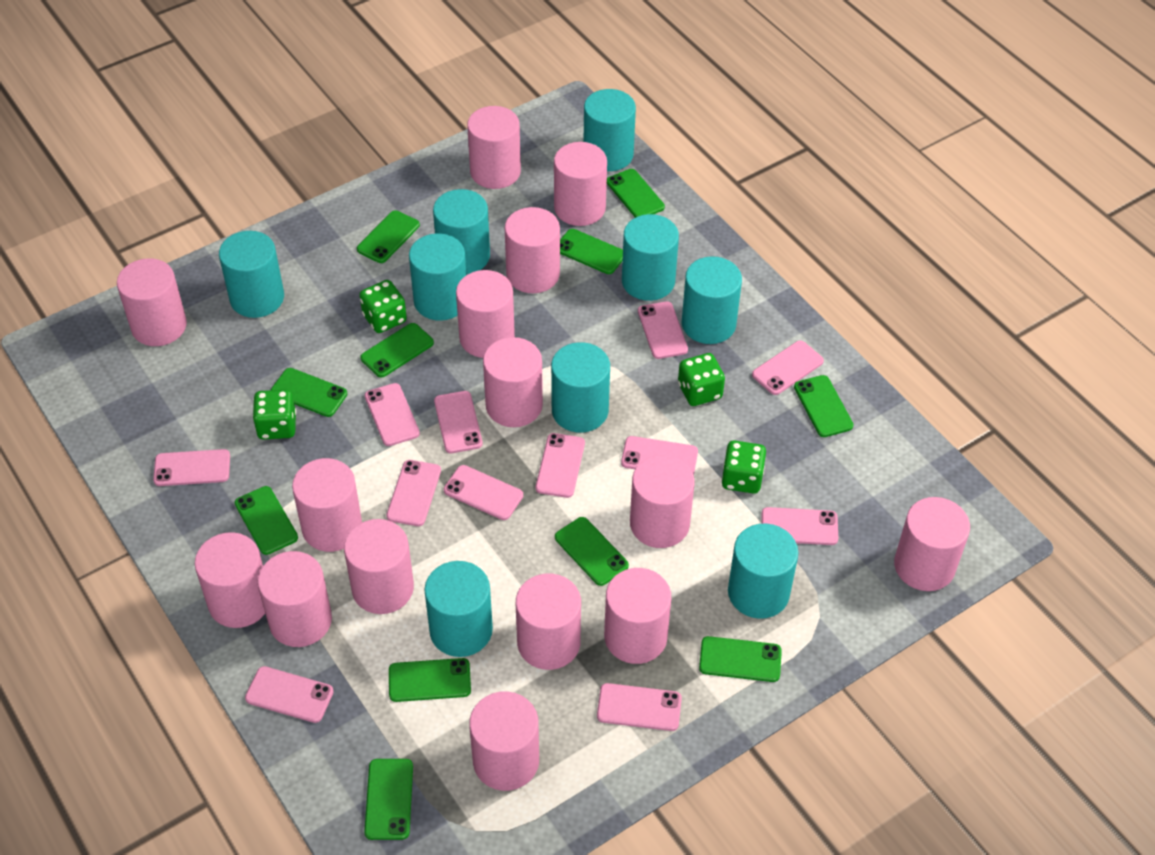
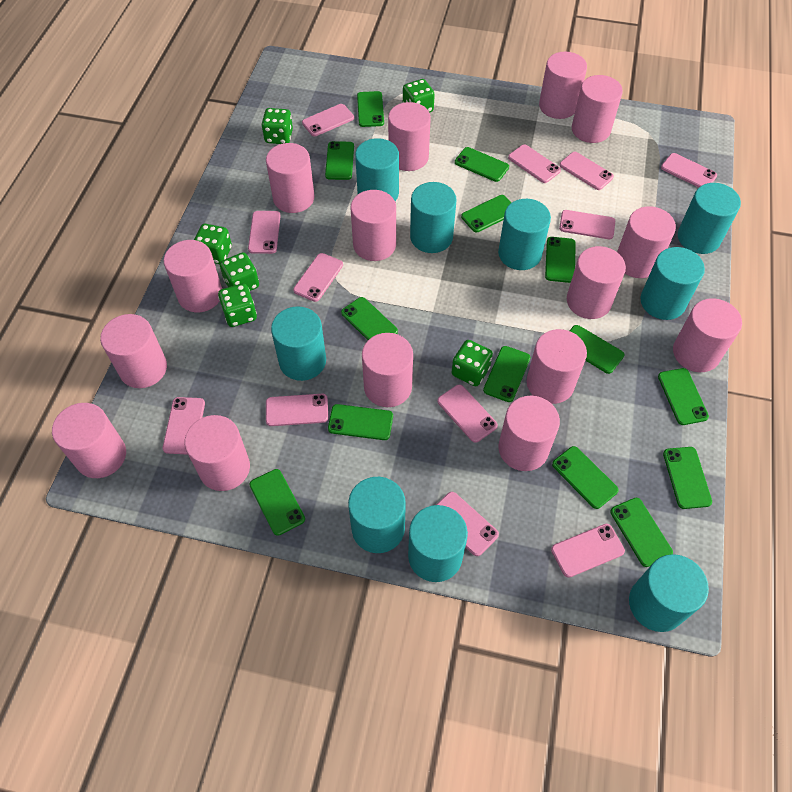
green dice: [253,389,296,440] [360,280,407,333] [678,353,725,406] [721,440,766,494] = 4 -> [194,224,232,264] [218,283,257,327] [220,252,259,291] [261,108,293,144] [403,79,435,113] [452,340,493,386] = 6
green phone: [235,486,298,555] [271,368,347,417] [357,210,420,263] [360,323,434,378] [364,759,413,840] [389,658,471,702] [555,517,629,586] [560,229,623,274] [607,169,665,218] [699,636,782,682] [794,375,854,437] = 11 -> [249,469,305,536] [325,141,354,180] [328,404,393,440] [341,297,398,340] [357,91,384,127] [455,147,509,182] [461,195,511,232] [483,346,530,402] [545,237,576,283] [552,446,619,509] [570,325,624,374] [610,498,673,567] [658,368,709,425] [663,447,712,509] = 14

